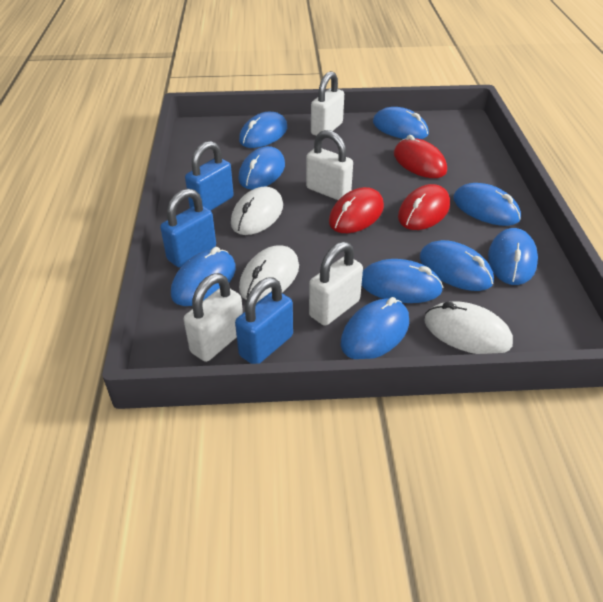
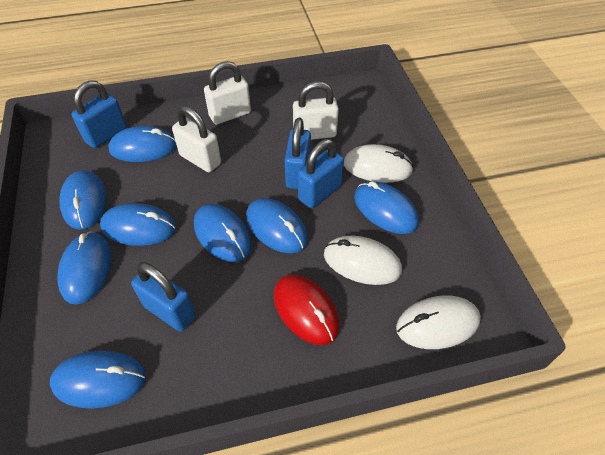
blue mouse: [171,247,236,306] [238,146,285,190] [239,112,287,148] [341,297,409,359] [362,259,443,303] [373,107,429,139] [420,240,494,291] [453,183,521,226] [488,228,538,285] = 9 -> [50,351,146,409] [57,231,112,305] [59,170,107,229] [100,203,176,246] [108,126,177,162] [194,204,252,262] [246,198,308,253] [354,181,419,234] = 8
blue padlock: [160,189,216,267] [185,141,234,211] [235,277,293,364] = 3 -> [72,80,127,148] [131,262,196,332] [285,118,311,189] [298,139,344,208] = 4
red mouse: [329,187,384,233] [394,135,447,178] [398,184,450,230] = 3 -> [274,275,339,345] = 1
white padlock: [184,273,243,362] [306,130,353,200] [309,242,363,326] [311,71,344,136] = 4 -> [172,106,221,172] [204,61,251,124] [293,81,339,140] = 3

